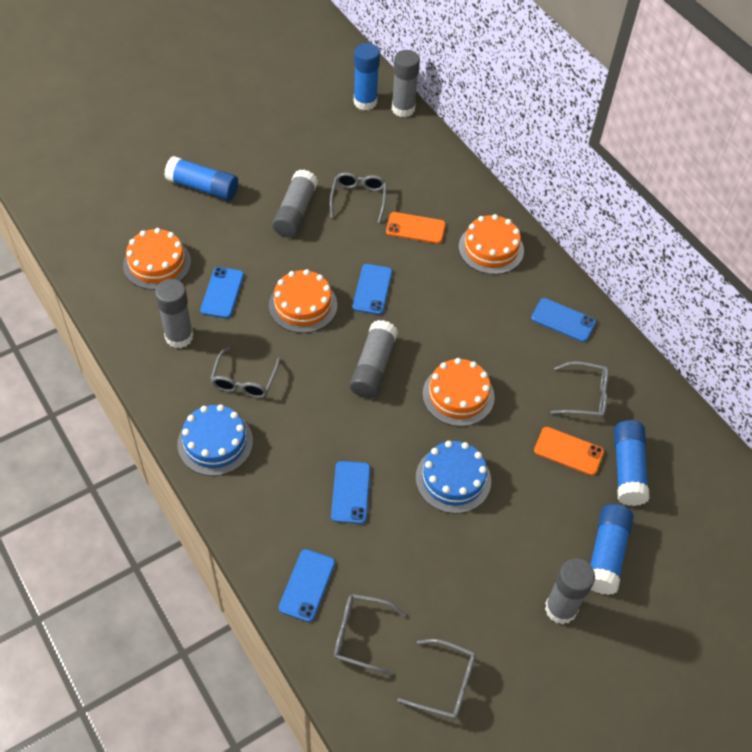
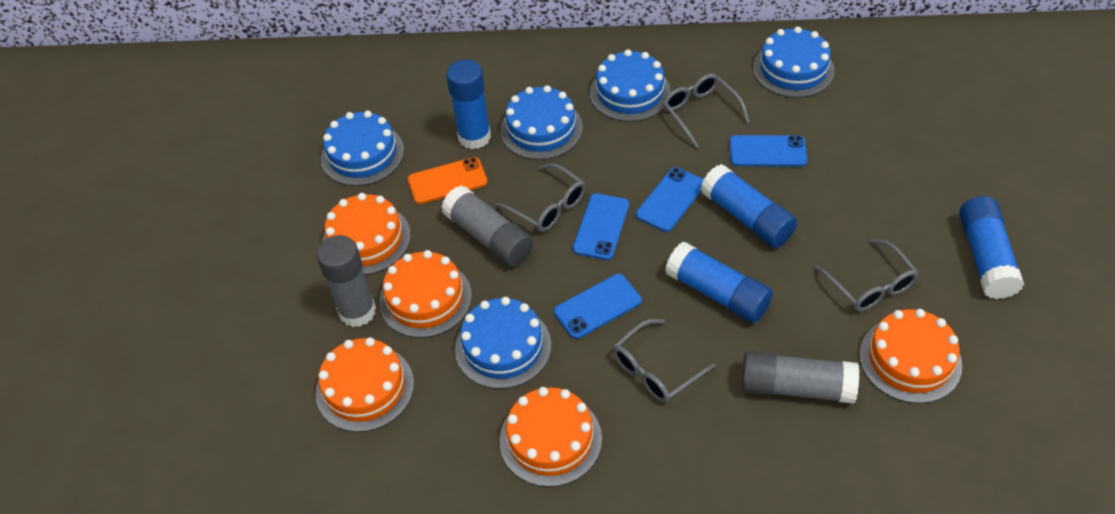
blue cake: [177,404,253,476] [416,441,491,514] = 2 -> [321,111,404,186] [455,297,551,389] [500,85,583,160] [590,49,671,122] [753,26,835,98] = 5
blue phone: [200,267,244,318] [279,549,335,622] [331,461,370,524] [353,264,392,315] [531,298,596,342] = 5 -> [554,274,642,339] [573,193,629,260] [636,167,703,232] [729,135,807,167] = 4
grey glasses: [210,347,280,398] [330,173,387,223] [334,594,406,675] [397,639,476,719] [551,361,609,418] = 5 -> [495,163,586,232] [613,319,716,403] [663,74,749,148] [814,239,919,312] = 4
grey glue stick: [155,279,193,348] [272,170,318,238] [350,320,398,398] [392,50,420,117] [545,558,595,624] = 5 -> [316,235,376,327] [441,185,533,267] [741,351,859,404] = 3
orange cake: [123,228,191,290] [269,269,337,333] [423,358,495,426] [459,214,524,274] = 4 -> [316,337,414,432] [322,193,411,275] [379,250,472,338] [499,387,602,487] [859,309,962,404] = 5
orange phone: [386,212,446,244] [534,427,604,476] = 2 -> [408,157,488,204] = 1

